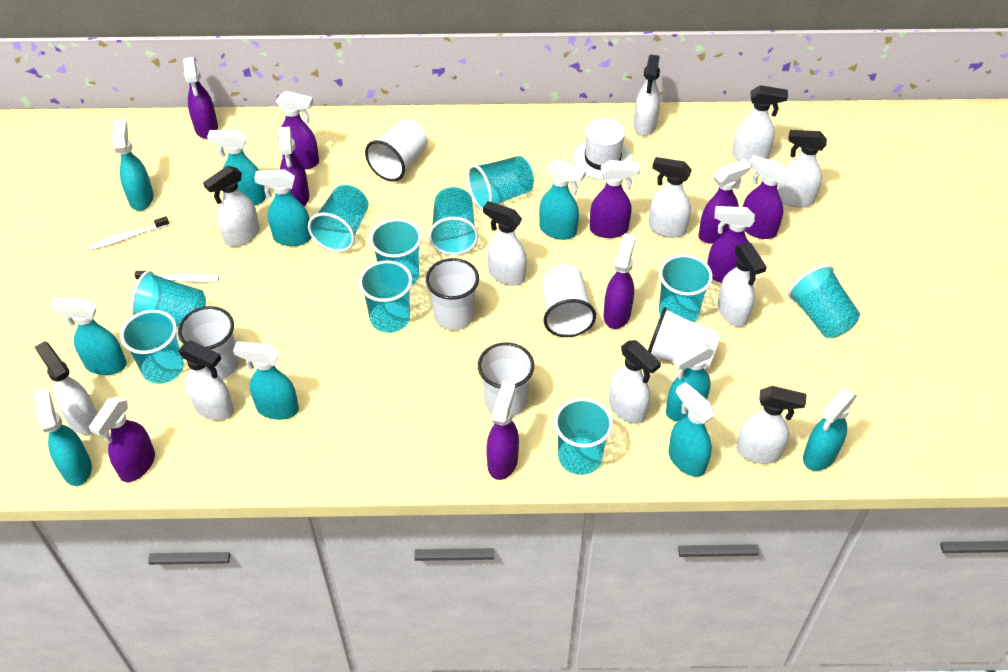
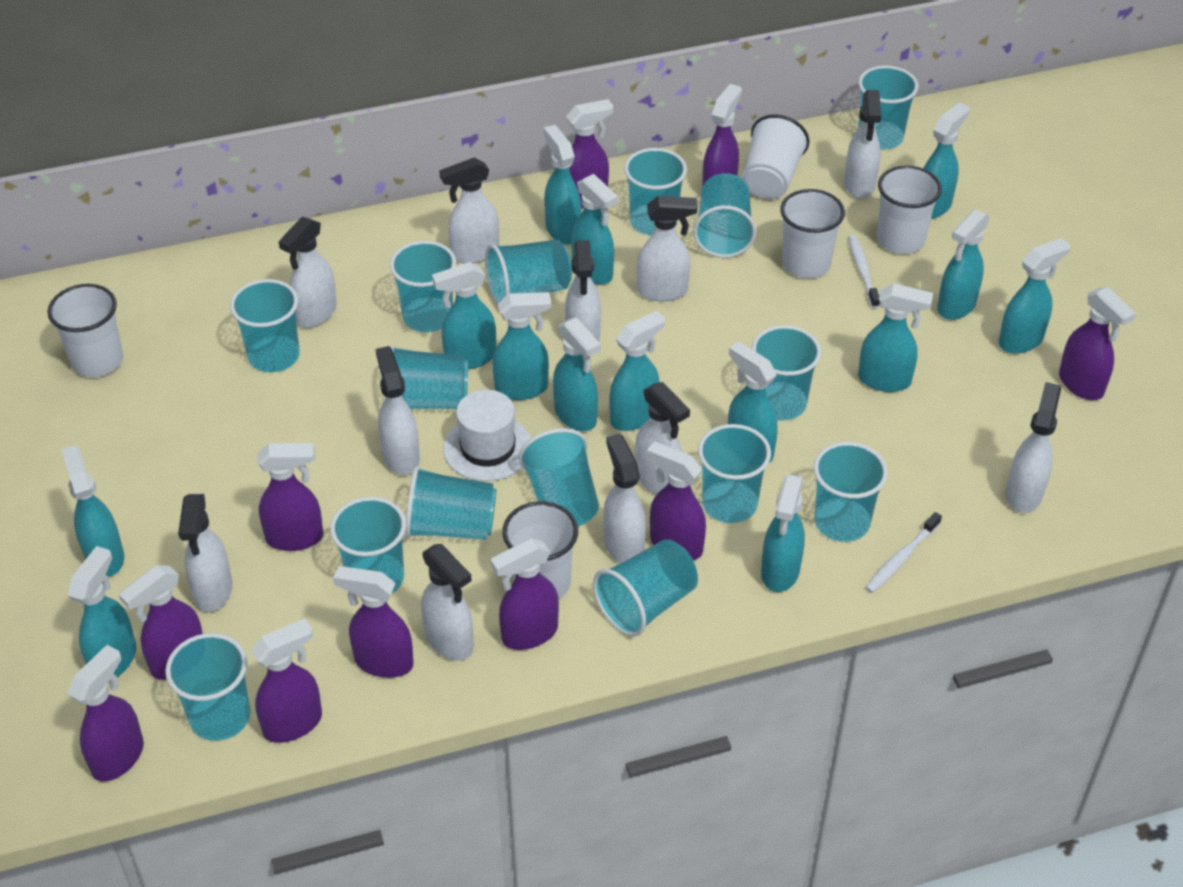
turquoise cup: [120,310,184,384] [130,271,206,327] [308,185,369,252] [359,260,412,333] [370,219,422,286] [428,187,478,255] [467,156,534,210] [554,398,613,475] [659,254,713,322] [788,265,860,338] = 10 -> [165,633,251,741] [230,279,300,372] [330,497,406,597] [389,345,468,409] [390,241,456,332] [405,466,497,540] [485,240,572,306] [519,428,599,526] [593,539,698,637] [624,148,687,235] [693,173,756,258] [698,424,771,523] [752,325,821,420] [813,442,888,542] [858,65,918,150] = 15
turquoise spray bottle: [34,388,92,486] [50,298,127,375] [112,119,154,211] [207,130,266,206] [233,341,299,420] [254,169,312,246] [539,159,586,240] [666,341,715,421] [669,382,715,477] [803,389,857,471] = 10 -> [61,445,124,577] [68,546,136,677] [432,262,496,369] [492,292,551,400] [544,125,582,245] [553,317,601,431] [571,174,618,285] [609,311,665,431] [728,342,777,463] [761,474,805,592] [858,283,933,392] [923,102,970,219] [937,209,990,320] [999,238,1070,354] = 14
white cup: [178,306,239,379] [365,119,428,182] [426,258,479,330] [478,342,534,417] [543,265,596,337] [648,307,720,369] = 6 -> [47,284,123,377] [502,501,578,599] [741,114,809,199] [780,189,845,278] [877,165,942,254] = 5

